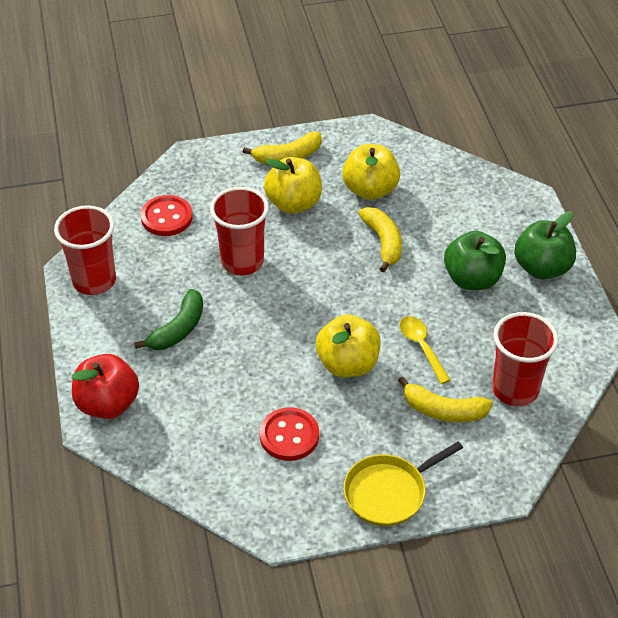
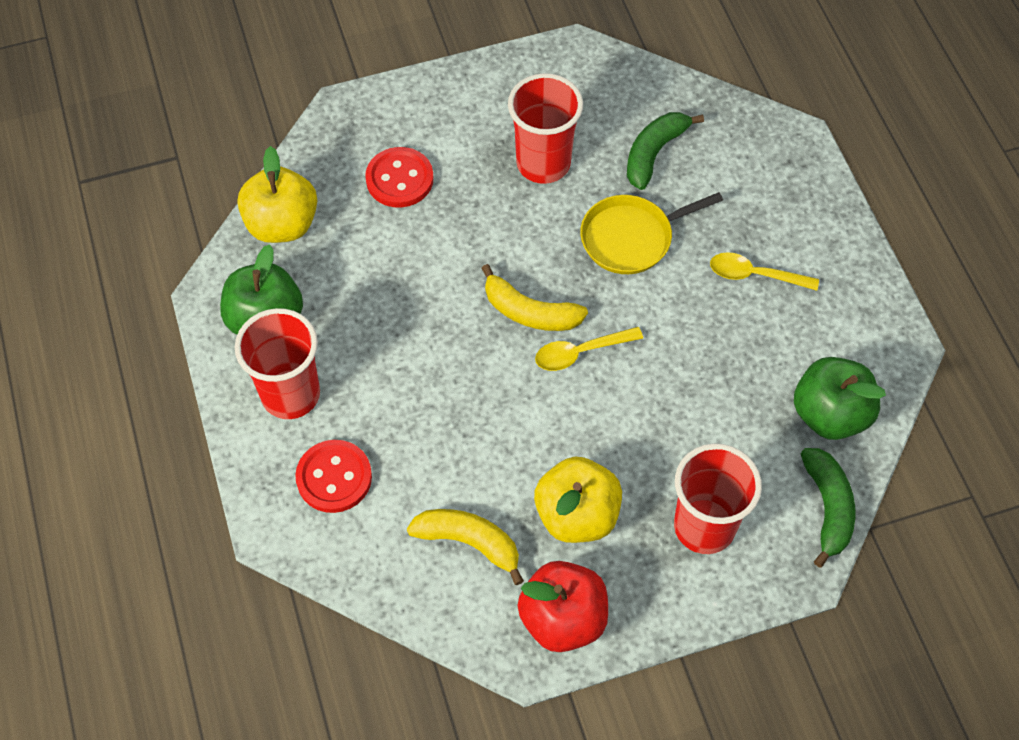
green banana: [134,289,203,350] = 1 -> [627,112,704,190] [801,448,855,567] = 2
yellow apple: [264,157,322,214] [316,314,381,377] [342,144,400,200] = 3 -> [237,146,317,243] [534,457,622,543] = 2
yellow banana: [243,132,322,164] [358,207,402,273] [398,376,493,422] = 3 -> [407,509,524,585] [481,264,588,331] = 2
yellow spoon: [400,316,450,384] = 1 -> [535,327,643,371] [710,252,819,291] = 2

